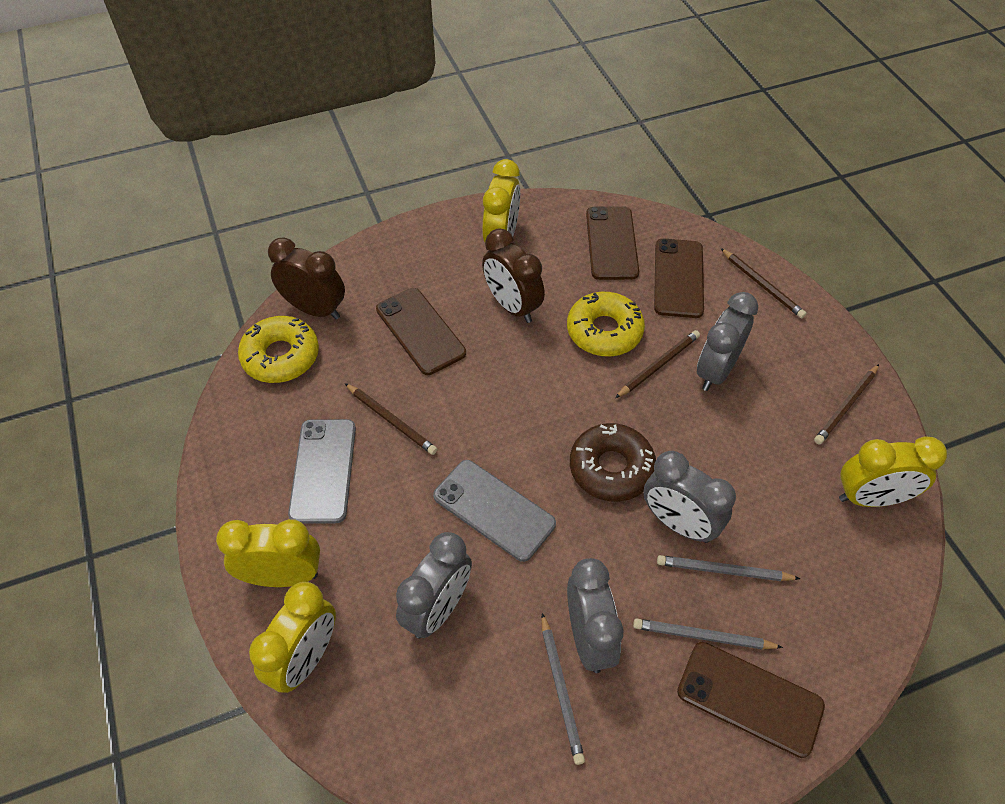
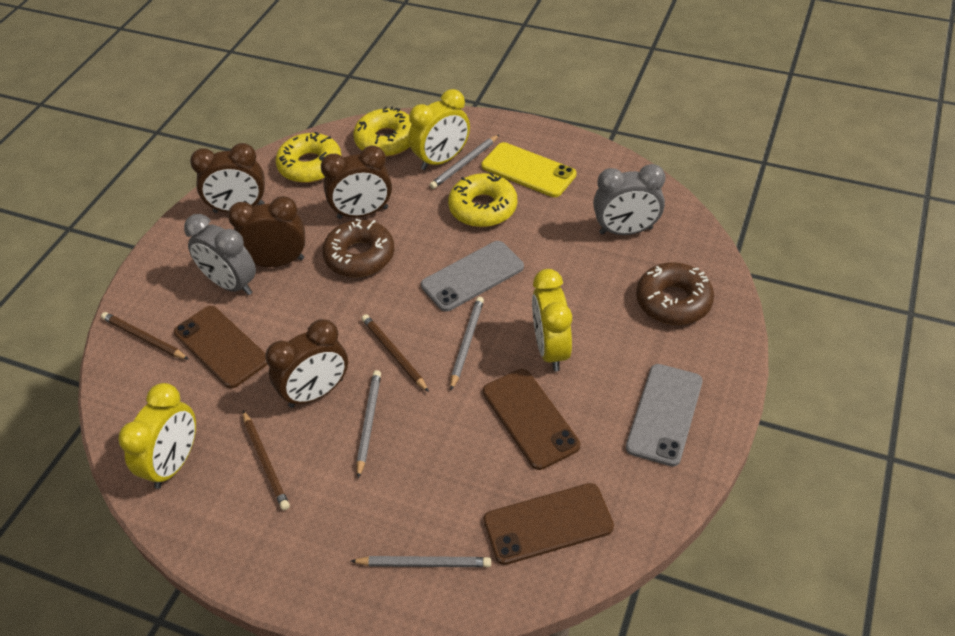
brown clock: [268,237,345,319] [482,229,545,323] = 2 -> [190,143,265,213] [228,196,305,267] [266,319,348,408] [321,145,392,219] = 4
brown donut: [570,423,656,502] = 1 -> [322,219,394,277] [636,262,714,325] = 2
brown pencil: [345,383,437,455] [615,330,700,398] [721,248,806,318] [814,364,879,445] = 4 -> [101,312,189,360] [243,411,290,510] [362,314,429,392] = 3
brown phone: [376,288,466,375] [586,206,639,280] [654,238,704,318] [677,642,825,758] = 4 -> [174,306,268,388] [483,369,580,470] [484,483,614,565] = 3
grey clock: [396,532,472,638] [567,558,623,673] [643,451,736,543] [697,292,758,391] = 4 -> [184,214,256,295] [593,164,666,235] = 2
grey pencil: [541,613,585,765] [633,618,783,649] [657,555,800,581] = 3 -> [351,556,491,567] [357,370,381,478] [430,134,500,189] [450,297,484,390] = 4
yellow clock: [216,519,320,587] [249,582,336,693] [482,159,520,242] [839,436,947,507] = 4 -> [118,383,196,489] [409,89,470,170] [532,269,572,371] = 3
yellow donut: [238,316,319,383] [567,292,645,357] = 2 -> [275,132,342,183] [353,106,412,157] [448,172,517,227] = 3
yellow phone: none = 0 -> [481,142,576,197] = 1

